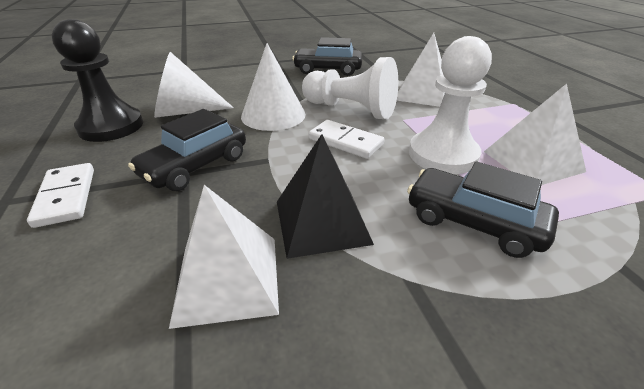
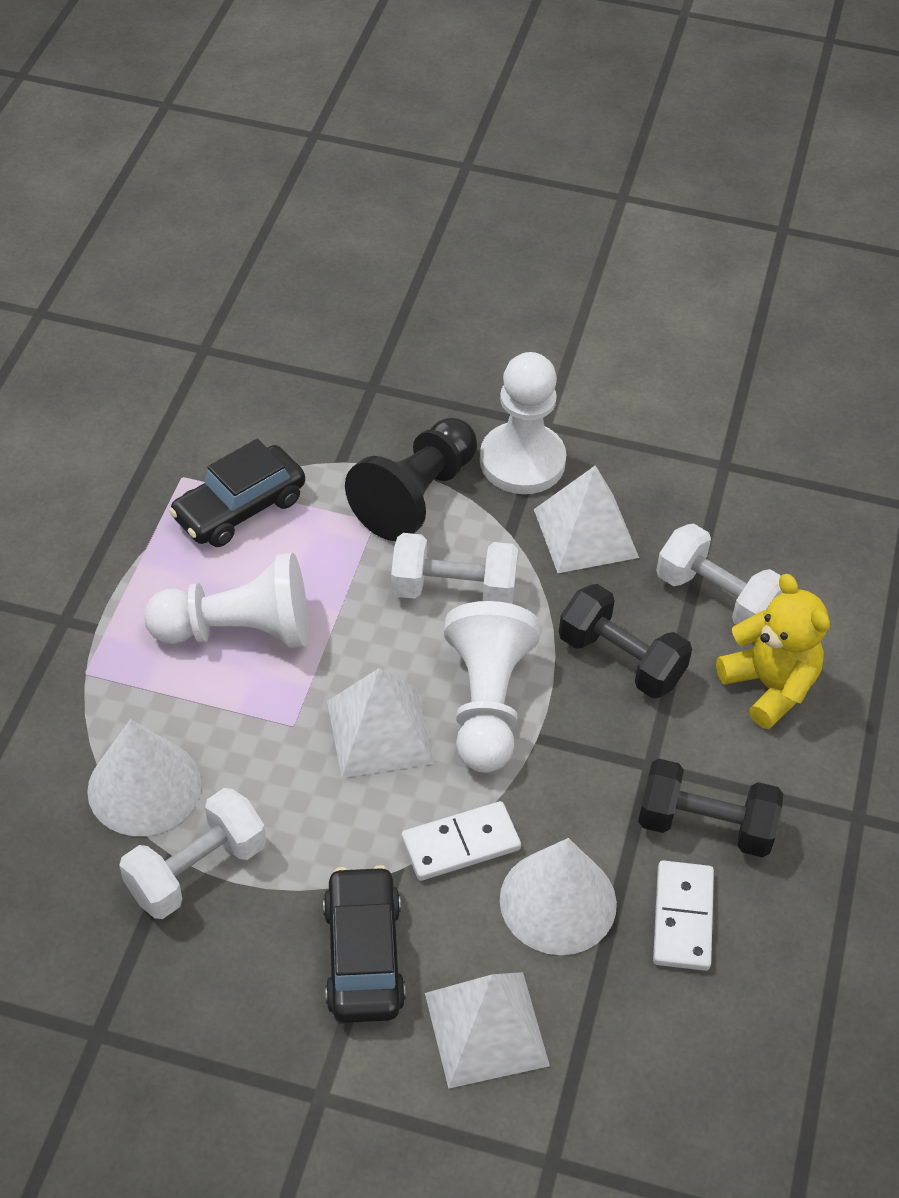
black car: [128,109,246,191] [292,37,363,76] [407,162,559,258] = 3 -> [169,439,305,547] [323,865,406,1023] = 2
black dumbbell: none = 0 -> [559,584,692,698] [638,759,783,857] = 2
black pyramid: [277,134,374,259] = 1 -> none = 0
white dumbbell: none = 0 -> [119,788,266,919] [391,533,518,604] [656,523,783,625] = 3
white pawn: [302,57,398,119] [409,36,492,174] = 2 -> [144,553,308,648] [444,601,540,773] [480,352,566,494] = 3
yellow teddy bear: none = 0 -> [716,574,830,729] = 1

